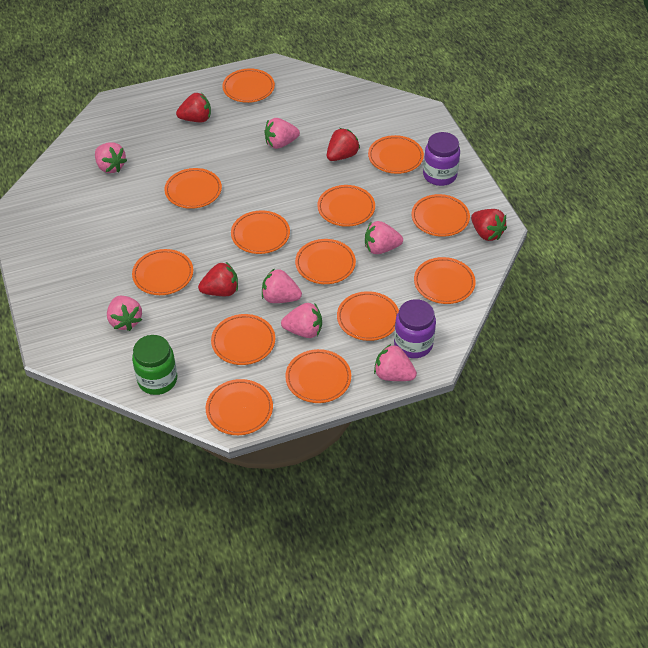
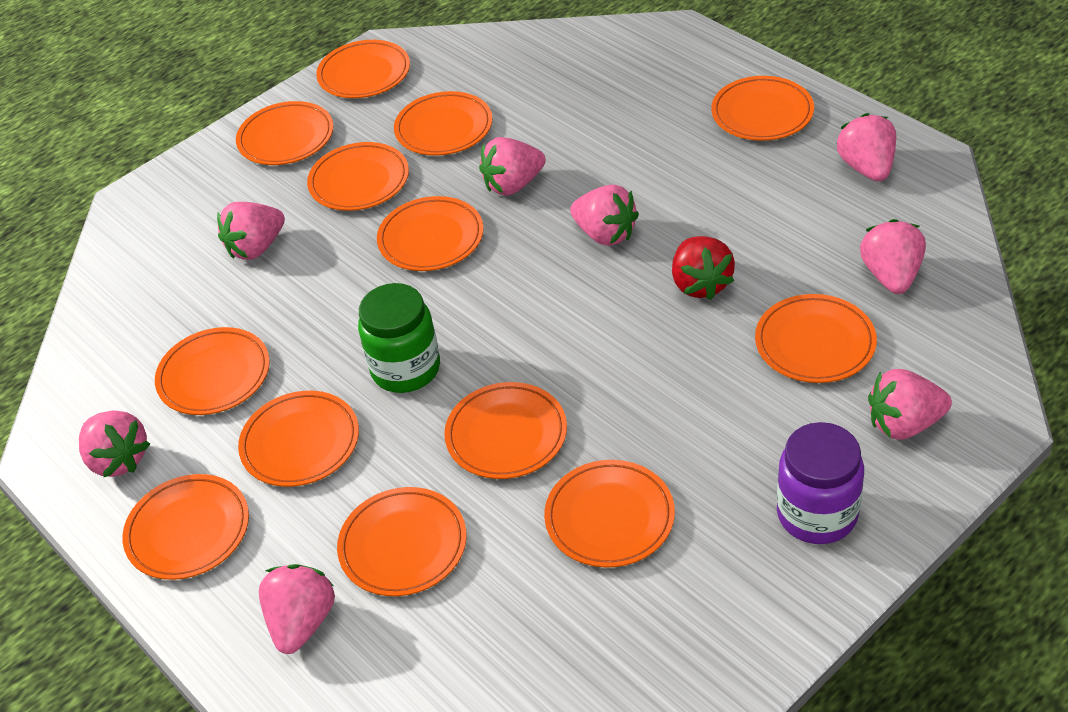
pink strawberry: [95,142,127,173] [107,296,142,331] [262,268,302,303] [264,118,300,149] [281,303,322,338] [365,221,403,254] [374,344,417,381] = 7 -> [79,410,150,477] [217,202,285,260] [259,564,335,654] [479,137,546,196] [570,184,639,246] [837,113,896,181] [860,219,926,294] [868,369,952,440] = 8
purple jar: [394,299,436,358] [423,132,460,186] = 2 -> [777,422,864,544] = 1
red strawberry: [176,93,211,122] [198,262,238,296] [327,128,360,161] [471,209,507,241] = 4 -> [672,236,735,300] = 1

